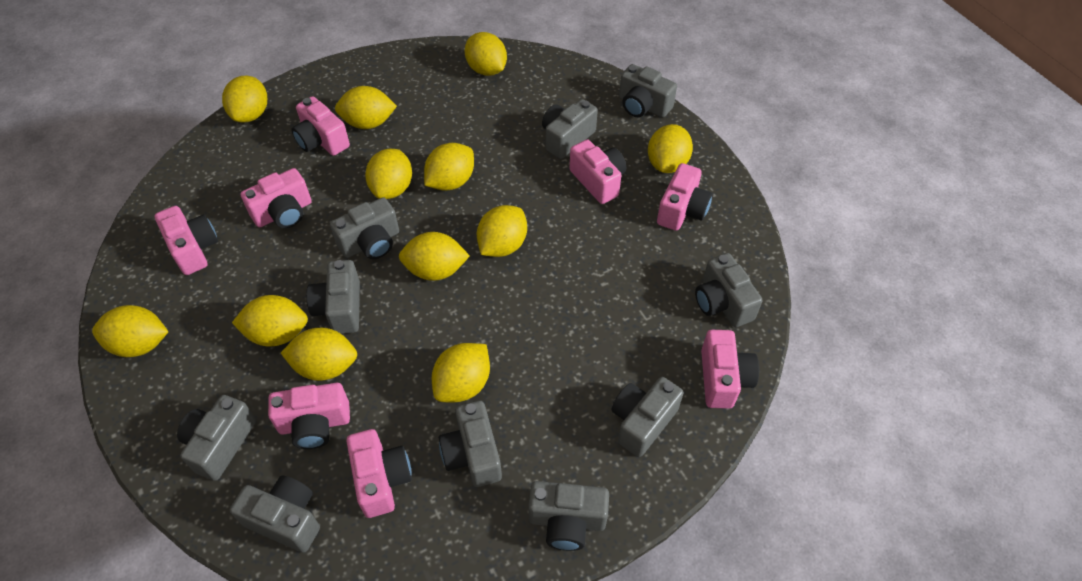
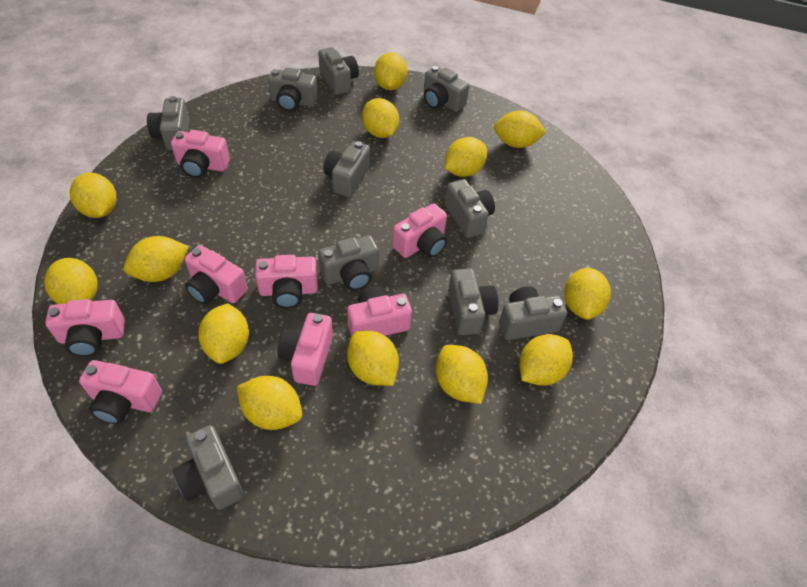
yellow lemon: [92,305,168,357] [222,76,267,122] [232,295,308,347] [281,328,357,381] [335,86,397,129] [365,149,412,199] [399,232,470,281] [424,143,474,191] [432,343,490,403] [464,32,507,76] [477,205,527,257] [648,124,693,173] = 12 -> [44,258,98,304] [70,173,116,218] [124,236,189,282] [198,303,249,364] [237,376,302,430] [347,330,399,386] [362,98,399,138] [374,52,408,90] [436,345,488,404] [445,137,487,177] [494,110,546,148] [519,334,573,386] [564,267,611,320] = 13

